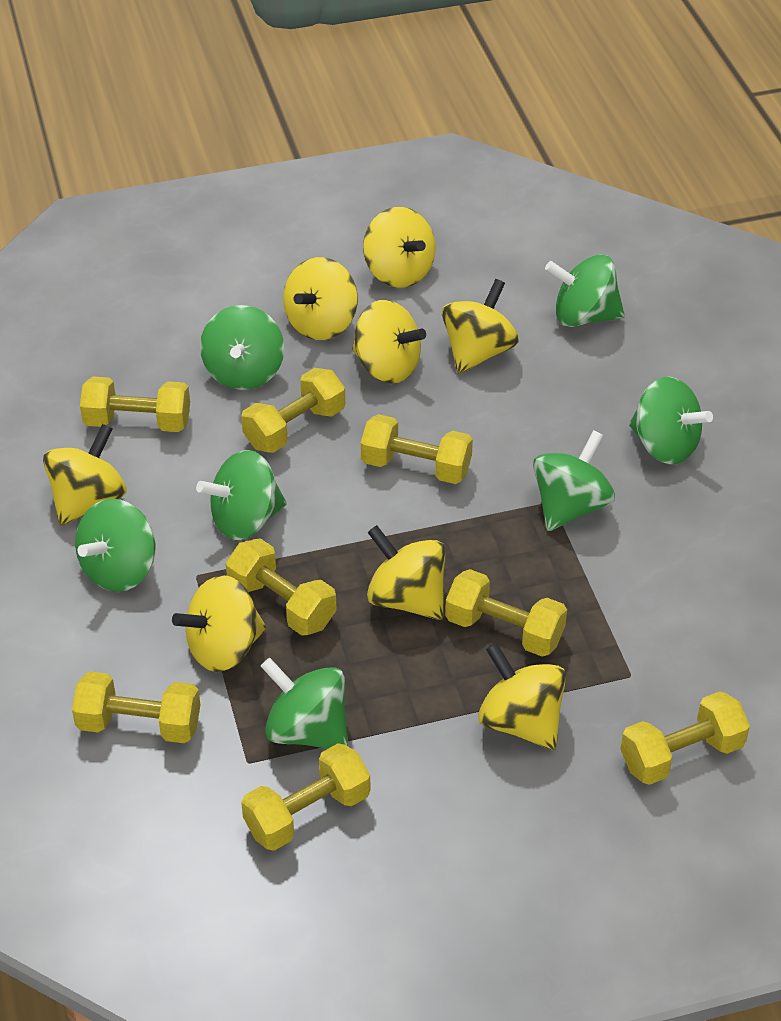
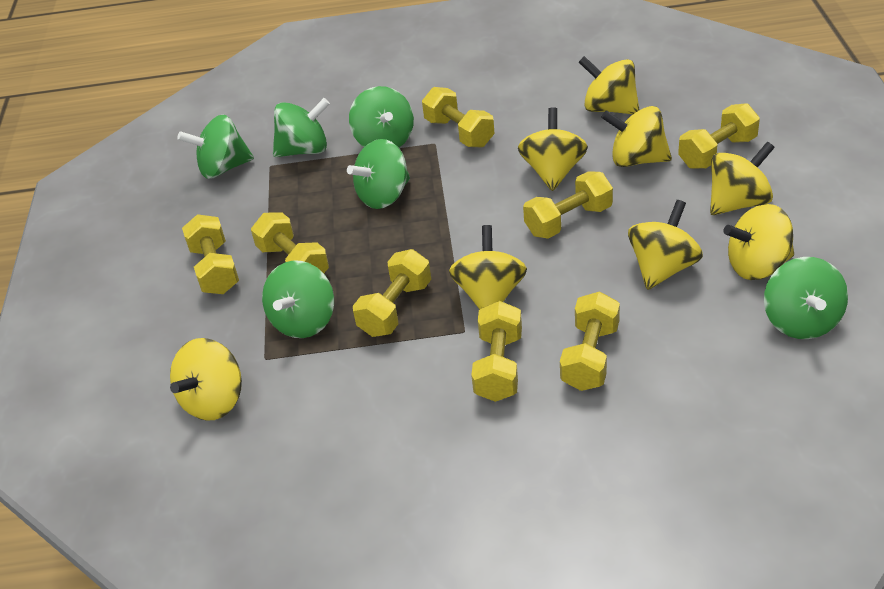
green spinning top: [75,499,156,592] [196,450,287,540] [200,305,284,390] [261,658,348,749] [533,430,615,531] [545,255,625,327] [629,377,713,464] = 7 -> [177,115,254,179] [262,261,334,338] [273,98,330,157] [347,139,410,209] [349,86,414,147] [764,257,848,339] = 6

